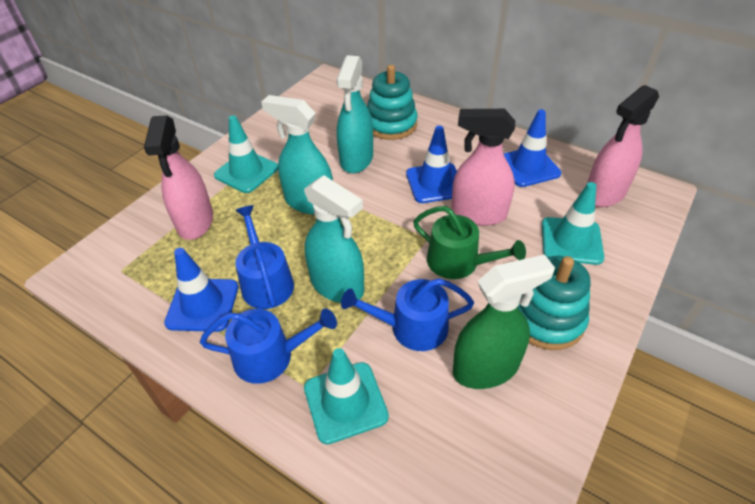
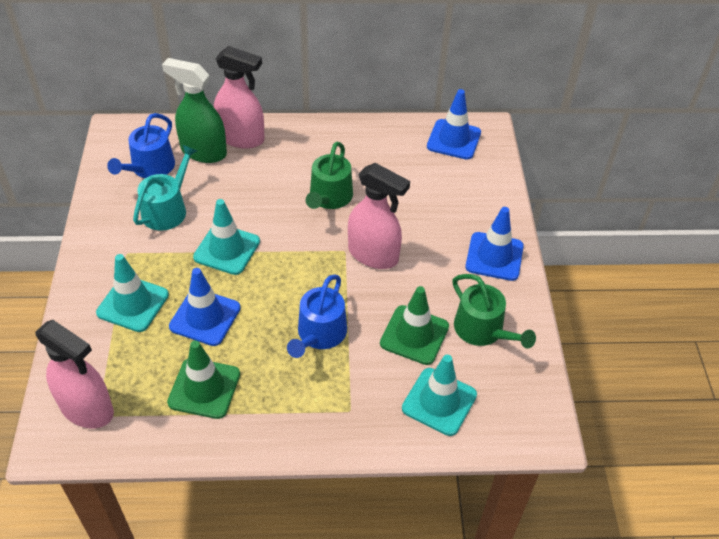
blue watering can: [200,308,337,384] [235,205,294,309] [341,279,474,351] = 3 -> [107,113,175,178] [287,274,347,358] = 2
green traffic cone: none = 0 -> [167,340,240,419] [380,286,449,365] = 2
green watering can: [413,206,526,279] = 1 -> [306,142,353,209] [453,274,536,349] = 2
turquoise spray bottle: [261,95,333,214] [304,175,364,303] [336,55,373,173] = 3 -> none = 0
turquoise stacking toy: [367,65,418,140] [518,256,590,350] = 2 -> none = 0
turquoise watering can: none = 0 -> [133,145,197,231] = 1

